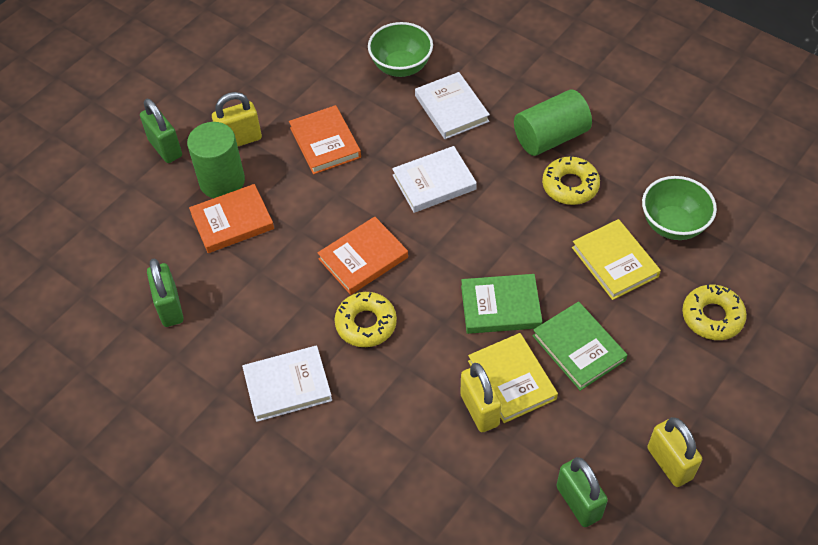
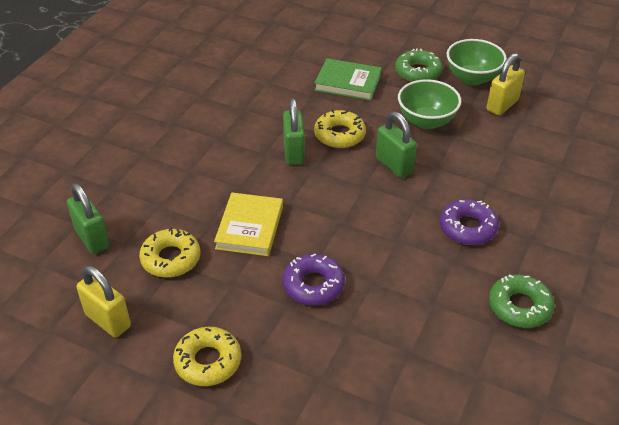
green book: [461,274,542,334] [532,301,627,391] = 2 -> [314,58,382,101] = 1
green cylinder: [187,122,245,198] [514,89,592,156] = 2 -> none = 0
green donut: none = 0 -> [395,48,443,82] [489,274,554,328] = 2
orange book: [189,184,274,253] [289,105,361,174] [317,216,408,295] = 3 -> none = 0
purple donut: none = 0 -> [283,254,345,305] [440,199,499,245] = 2
white book: [242,346,332,422] [392,146,477,213] [415,72,490,139] = 3 -> none = 0
yellow book: [468,333,558,423] [572,219,661,300] = 2 -> [214,192,283,256] = 1
yellow padlock: [212,92,262,146] [460,363,502,432] [647,417,702,487] = 3 -> [76,266,131,338] [487,53,525,116] = 2

